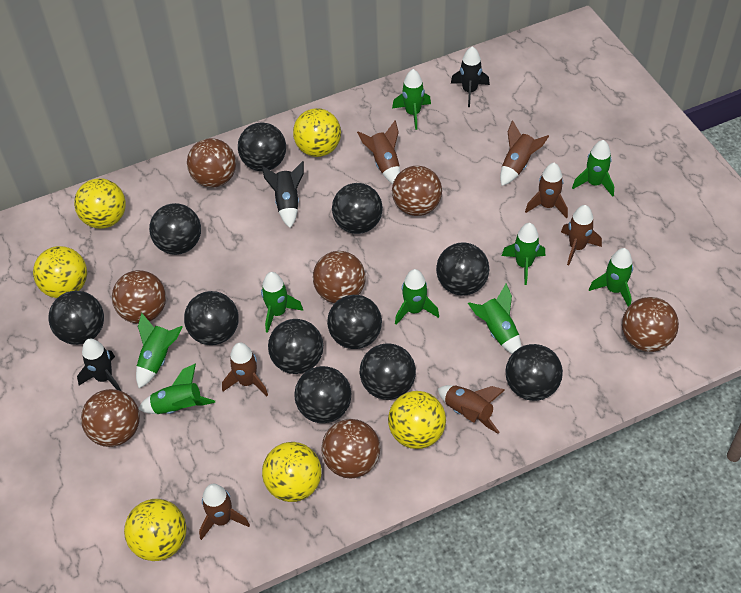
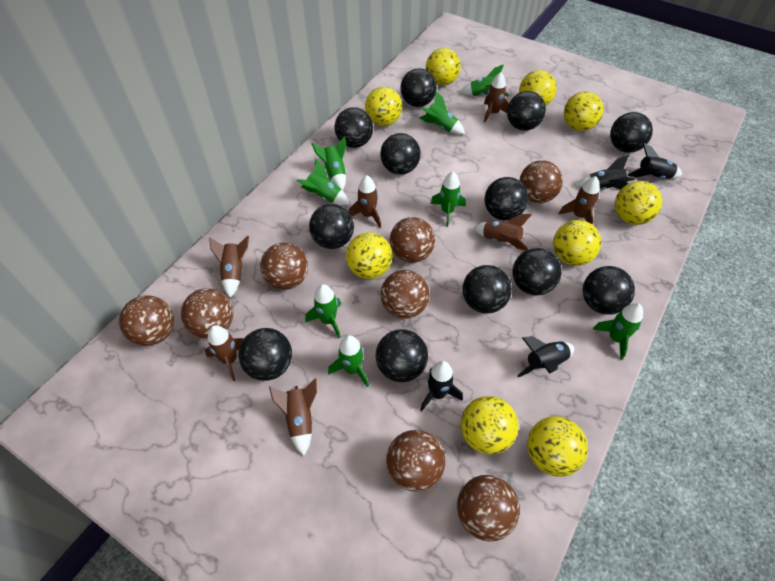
black ball: [48,291,104,345] [149,203,201,255] [184,291,239,345] [238,123,286,171] [268,319,323,374] [294,366,352,423] [327,295,382,349] [332,183,383,234] [360,343,416,400] [436,242,489,296] [506,344,563,401] = 11 -> [238,328,292,381] [309,204,354,249] [335,107,373,148] [375,329,428,382] [380,133,421,175] [400,68,437,107] [462,265,512,313] [485,177,529,221] [507,91,546,131] [512,248,562,295] [583,266,635,315] [610,112,653,153] = 12
black rocket: [77,338,121,391] [261,161,304,228] [451,46,490,107] = 3 -> [420,361,463,411] [517,336,574,377] [576,155,635,190] [628,143,682,179] = 4
brown ball: [81,389,140,447] [112,270,166,324] [187,138,236,188] [313,251,366,303] [321,419,380,478] [392,166,442,216] [622,297,679,352] = 7 -> [119,295,174,346] [181,288,234,338] [260,243,308,290] [381,270,429,319] [386,430,445,492] [390,217,435,263] [457,475,520,542] [519,160,563,203] = 8
green rocket: [136,313,183,388] [138,363,215,414] [261,272,303,333] [392,69,431,130] [395,269,439,325] [468,283,521,354] [502,223,545,285] [572,140,614,197] [589,248,633,307] = 9 -> [297,158,350,205] [305,284,341,338] [312,136,347,191] [328,335,369,387] [419,91,465,134] [430,172,466,227] [460,64,509,96] [592,303,643,360] = 8
yellow ball: [33,246,87,298] [74,178,126,229] [124,499,187,561] [262,442,322,502] [293,108,341,157] [388,391,446,449] = 6 -> [346,232,392,279] [365,87,402,126] [426,48,461,86] [461,396,519,455] [519,70,557,106] [527,416,588,477] [553,220,601,266] [564,91,604,131] [615,181,662,225] = 9

